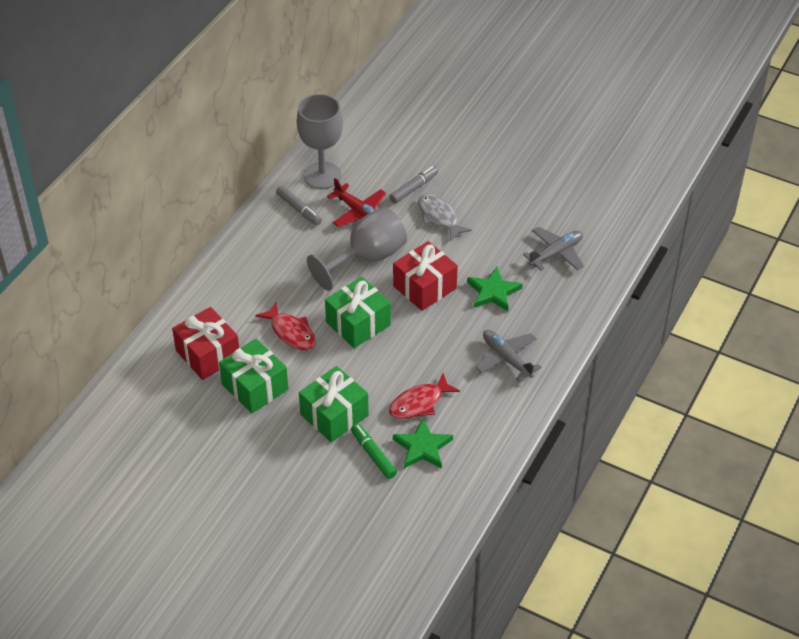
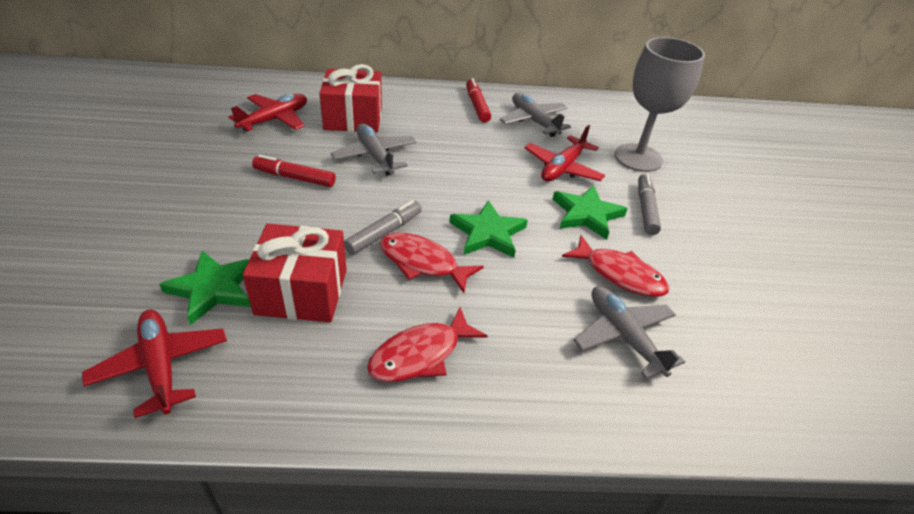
green gift: [219,339,288,413] [299,366,369,442] [325,277,391,348] = 3 -> none = 0
green marker: [351,424,397,479] = 1 -> none = 0
green star: [393,418,453,469] [467,267,523,311] = 2 -> [159,251,251,325] [449,200,528,258] [553,185,628,240] = 3
grey fish: [418,193,472,241] = 1 -> none = 0
grey goblet: [297,94,343,189] [307,207,407,291] = 2 -> [615,37,705,172] = 1
grey plane: [475,330,542,382] [523,227,584,270] = 2 -> [331,123,416,176] [500,93,571,137] [574,286,685,379] = 3
red fish: [255,302,316,350] [389,373,460,419] = 2 -> [367,307,487,382] [380,233,484,293] [562,235,669,297] = 3
red marker: none = 0 -> [252,155,336,187] [466,78,491,123] = 2
red plane: [327,178,387,227] = 1 -> [82,310,227,418] [229,94,307,132] [525,125,605,182] = 3

